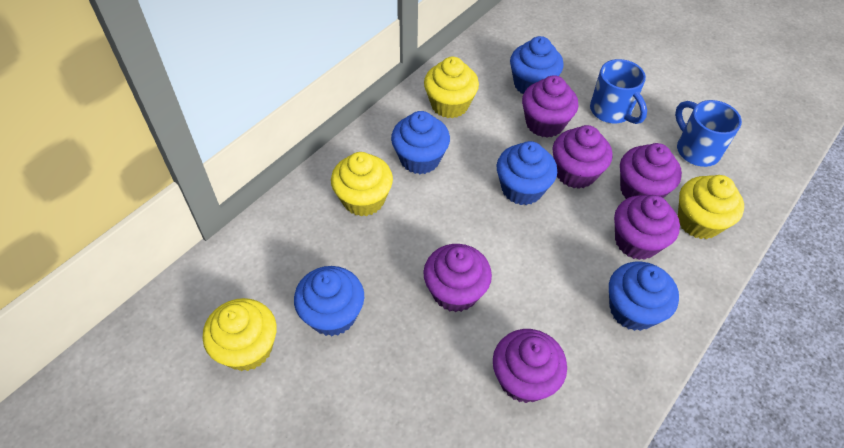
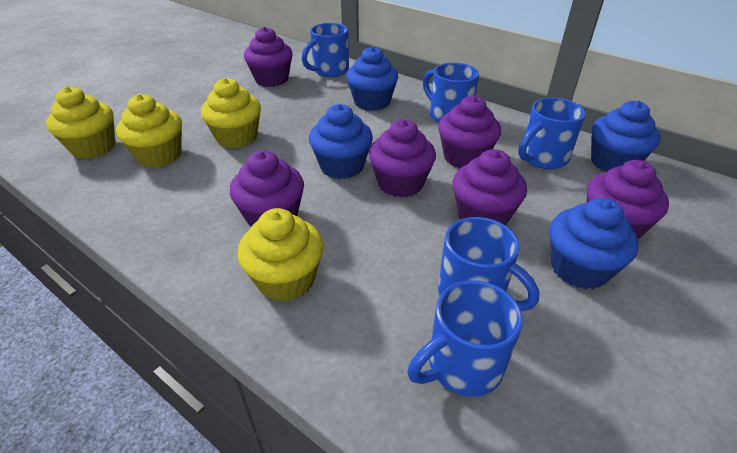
blue cupcake: [294,266,364,336] [391,111,450,174] [497,141,557,205] [510,36,564,94] [609,261,679,331] = 5 -> [309,104,373,179] [346,46,398,111] [550,198,639,289] [591,100,661,172] = 4
blue mug: [590,59,647,124] [675,100,742,167] = 2 -> [302,23,349,77] [407,280,523,397] [423,63,479,123] [438,217,539,311] [518,97,586,169] = 5

